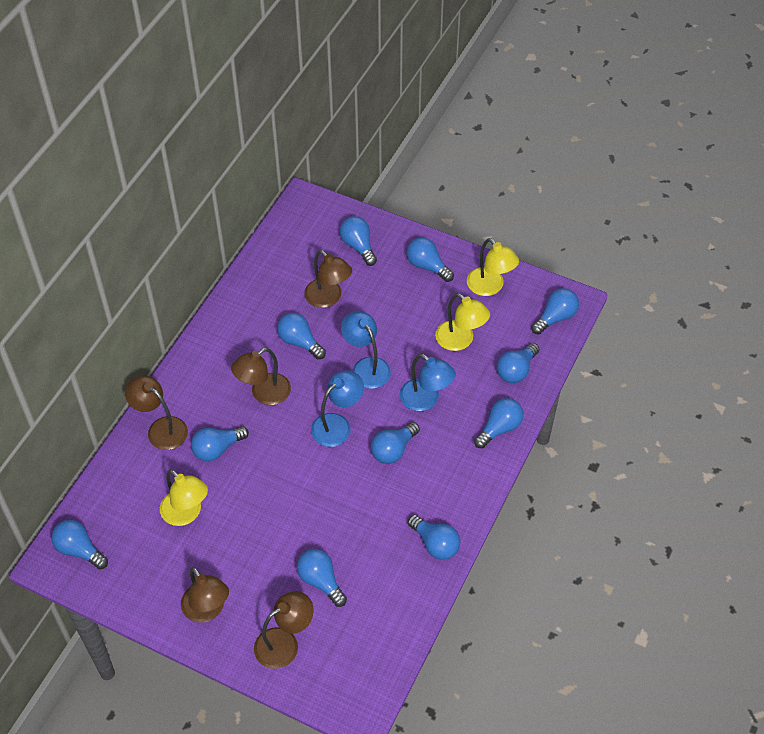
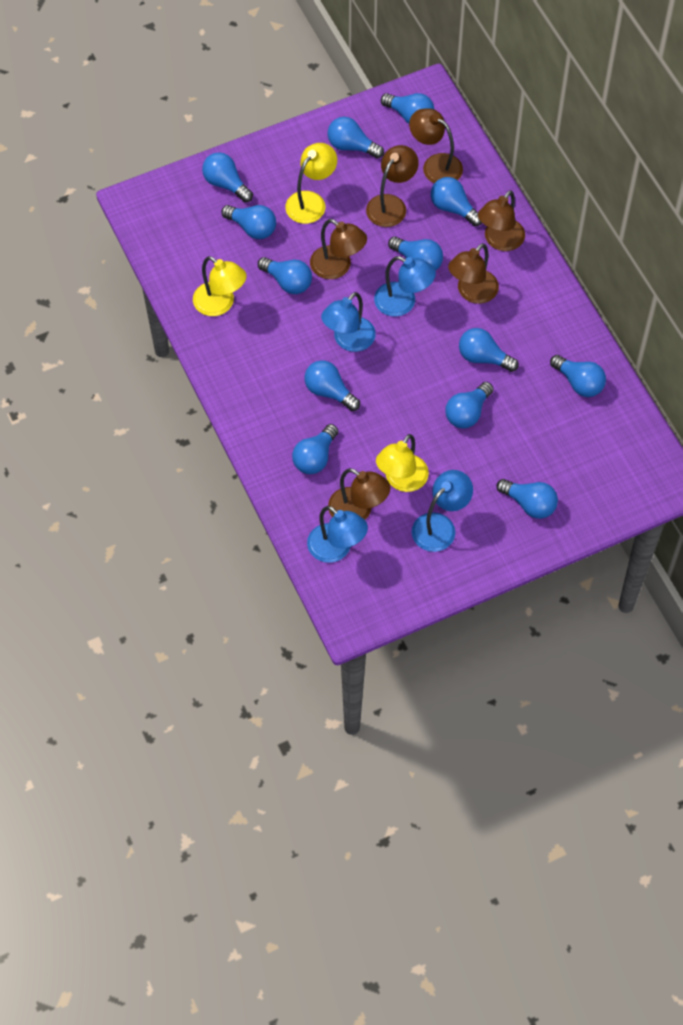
blue lamp: [311,370,364,447] [341,311,391,389] [400,354,456,411] = 3 -> [307,506,368,563] [321,292,376,352] [374,256,436,317] [412,470,473,552] = 4
blue light bulb: [51,520,108,569] [191,426,249,461] [277,313,326,359] [297,549,347,607] [340,216,377,266] [371,422,420,464] [407,237,454,282] [408,514,461,560] [474,398,524,449] [497,343,539,383] [531,288,579,335] = 11 -> [202,152,253,202] [221,205,276,239] [258,257,312,294] [292,424,338,474] [305,360,360,411] [328,117,384,158] [381,93,435,124] [388,236,443,270] [431,177,482,226] [445,382,494,428] [459,328,519,372] [496,479,558,519] [550,355,606,397] = 13
brown lamp: [125,375,188,450] [181,567,229,623] [231,348,291,405] [254,591,314,669] [304,250,352,308] = 5 -> [310,219,367,279] [328,468,390,520] [366,145,419,227] [409,108,463,183] [448,243,499,304] [478,190,525,251] = 6

